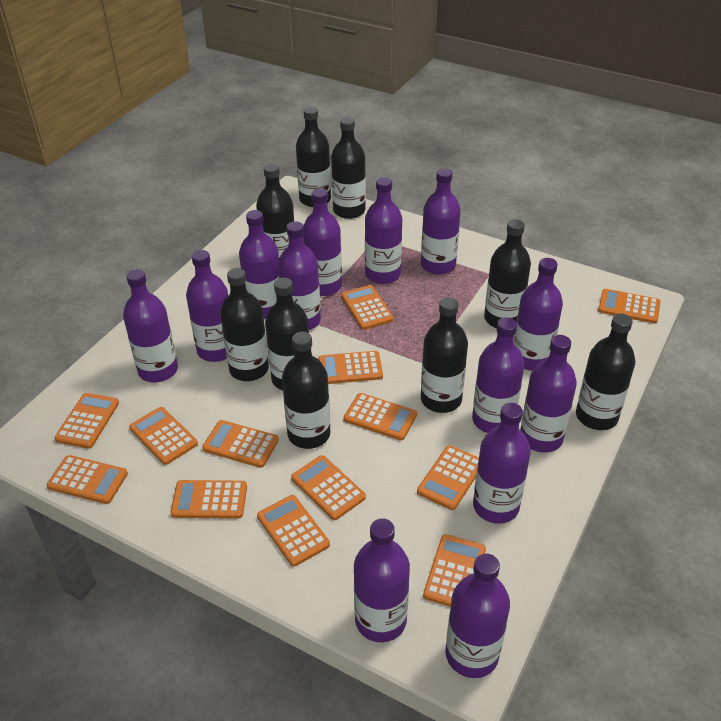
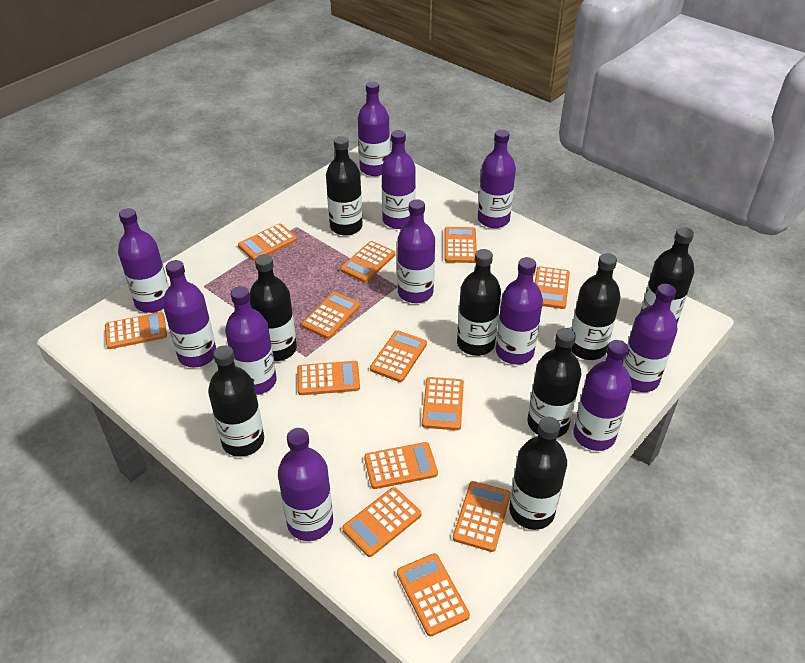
black bottle: [220,268,269,381] [256,164,294,259] [265,278,309,390] [282,332,330,449] [296,107,331,207] [331,117,366,219] [421,297,468,413] [484,219,531,328] [576,314,635,430] = 9 -> [208,345,264,457] [249,254,297,361] [326,136,363,236] [457,249,501,356] [509,416,567,530] [528,328,581,438] [571,253,621,360] [641,227,694,323] = 8
purple bottle: [123,269,178,382] [186,250,228,362] [239,210,279,319] [278,221,321,330] [303,188,342,296] [354,518,410,642] [365,177,402,284] [421,168,461,275] [445,554,510,678] [472,317,525,433] [473,403,531,524] [514,258,563,371] [520,335,577,453] = 13 -> [118,208,169,313] [163,260,216,367] [225,286,277,395] [278,428,333,541] [358,81,390,176] [381,130,416,229] [397,199,435,303] [478,129,516,228] [496,257,543,365] [573,340,632,451] [623,284,678,392] = 11

